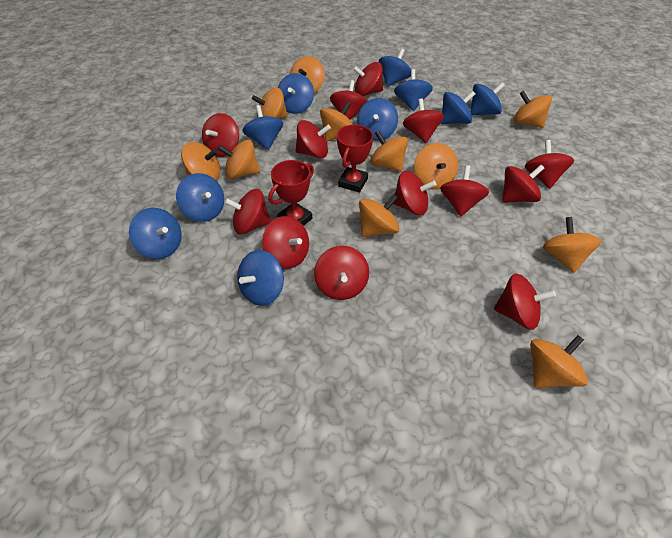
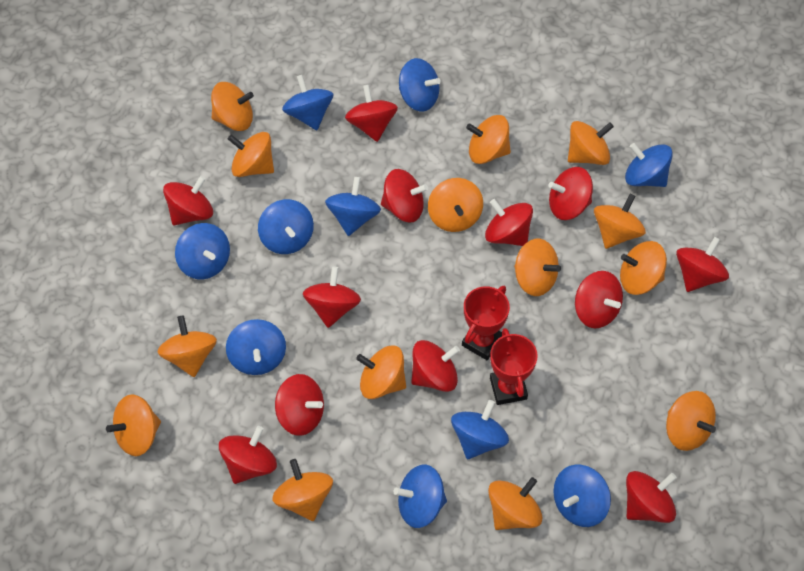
orange spinning top: [181,142,221,180] [218,140,260,180] [252,88,288,119] [290,56,325,93] [320,101,353,142] [359,194,399,237] [370,130,408,172] [414,143,458,189] [513,91,552,128] [530,335,588,388] [543,217,601,273] = 11 -> [106,394,161,456] [157,315,217,377] [211,82,254,131] [228,132,274,177] [272,459,333,521] [356,346,406,399] [428,178,483,232] [466,115,511,164] [488,477,542,530] [514,239,561,296] [568,121,614,165] [594,194,646,249] [620,241,667,295] [666,391,716,451] = 14
red spinning top: [202,113,239,157] [224,189,271,235] [262,216,309,269] [296,120,331,158] [314,246,369,300] [330,80,367,119] [353,62,383,96] [393,171,436,215] [403,98,444,143] [440,165,489,217] [494,274,556,330] [502,165,544,203] [525,140,574,189] = 13 -> [163,176,213,226] [219,426,277,484] [275,374,324,436] [303,267,361,328] [345,85,398,142] [381,169,428,223] [411,340,460,392] [485,199,533,246] [549,167,593,220] [575,271,623,328] [626,471,677,523] [676,237,729,292] = 12

